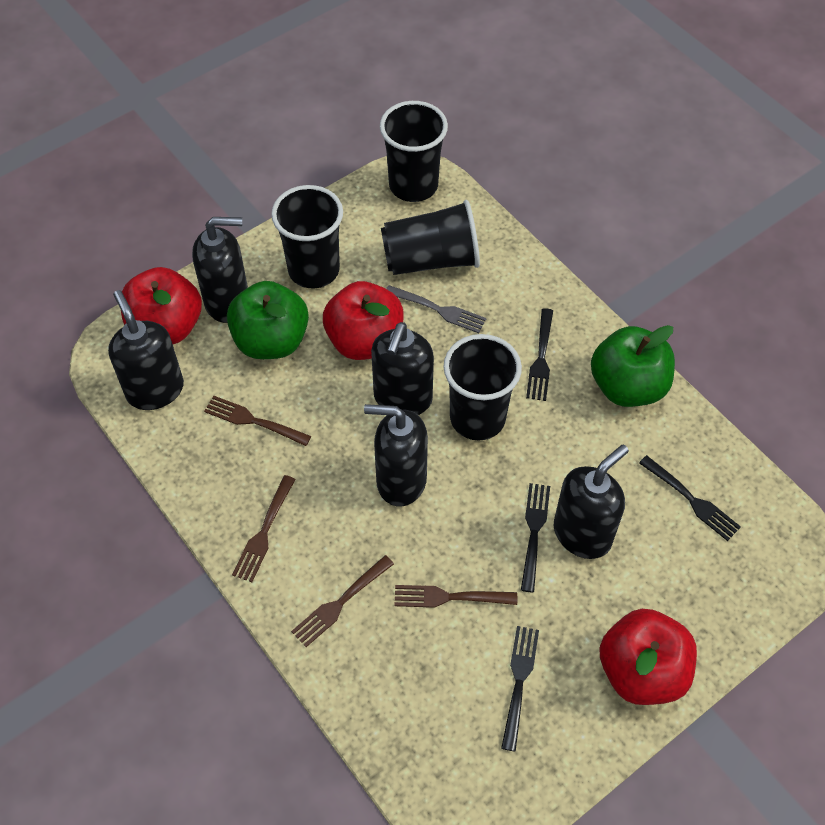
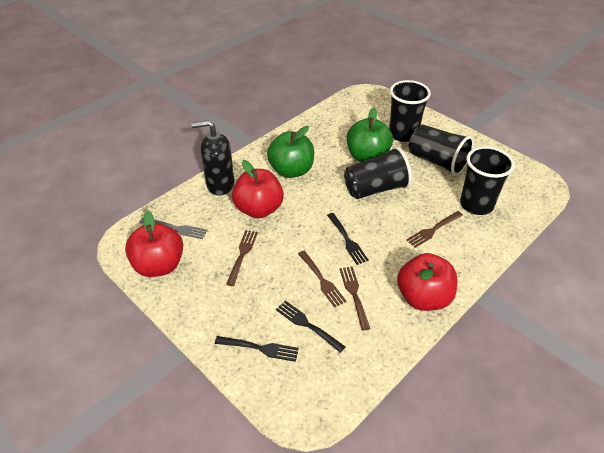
black fork: [501,626,539,751] [521,483,550,593] [526,308,553,401] [639,455,741,541] = 4 -> [215,336,299,362] [276,301,345,353] [327,213,369,265] = 3
black soap dispenser: [108,290,184,410] [192,217,248,323] [364,404,428,506] [371,322,434,415] [554,445,629,559] = 5 -> [191,120,234,195] = 1

